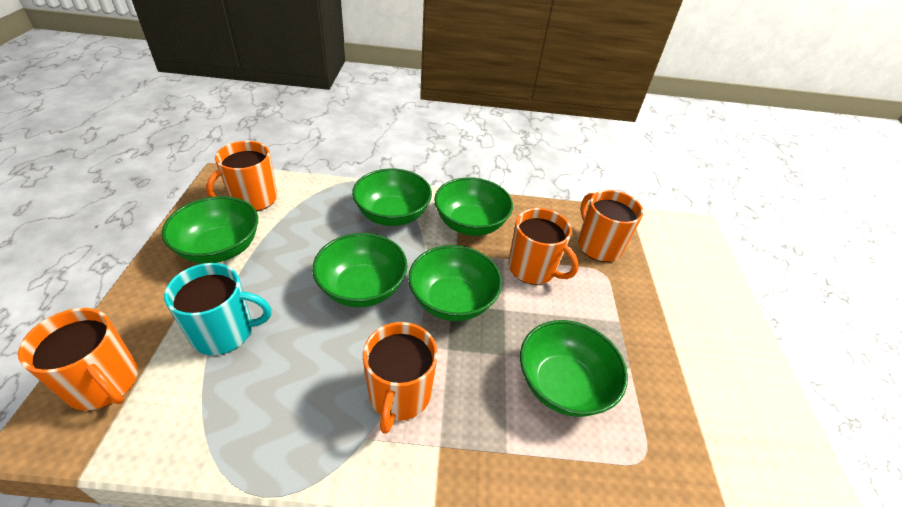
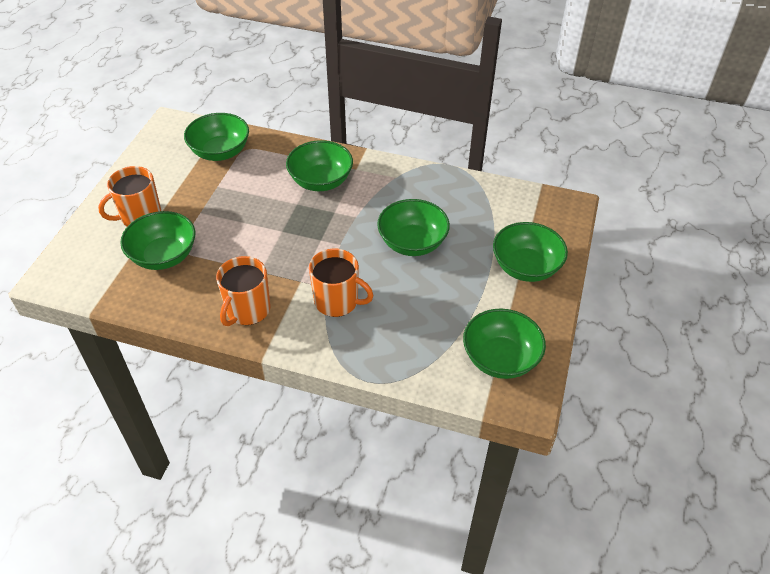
orange mug: [18,308,138,410] [206,141,277,211] [363,322,438,434] [508,208,579,285] [578,190,644,262] = 5 -> [98,166,161,226] [216,256,270,326] [309,248,374,317] = 3
turquoise mug: [164,263,271,355] = 1 -> none = 0

